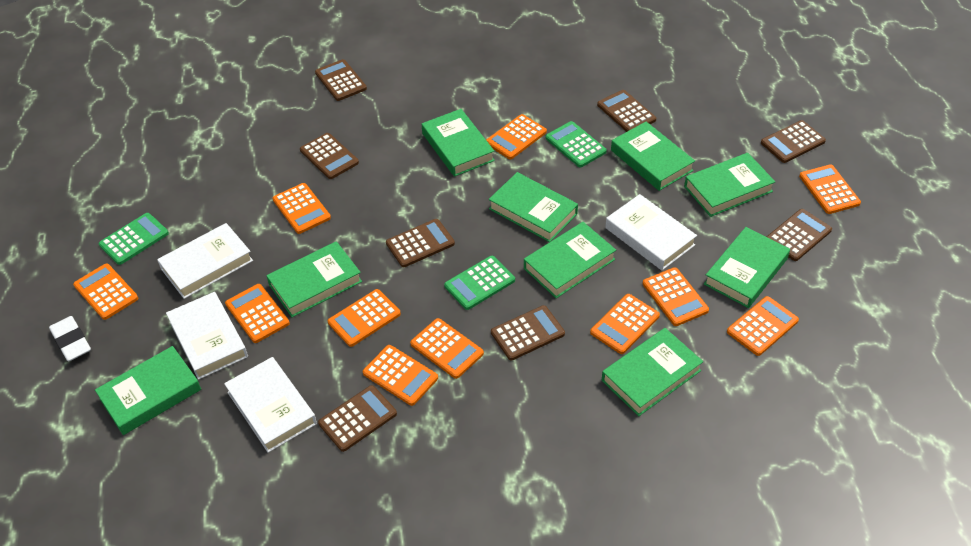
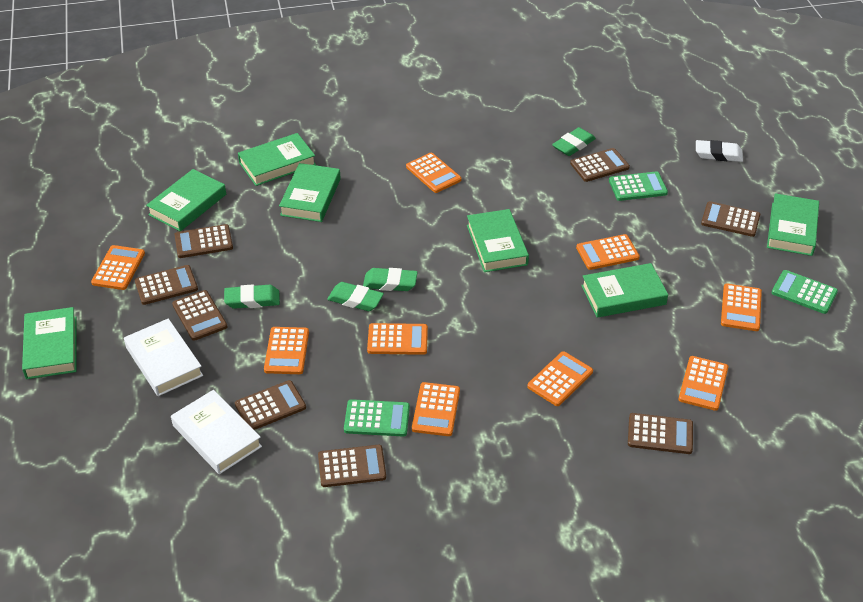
green book: [95,346,201,435] [266,241,362,317] [422,109,495,177] [489,172,578,242] [524,222,616,298] [602,328,703,416] [611,121,695,191] [684,153,775,217] [704,227,790,308] = 9 -> [22,307,77,379] [146,169,226,231] [238,133,316,186] [279,163,341,222] [467,209,529,272] [581,263,668,318] [767,193,819,256] = 7
green eraser: none = 0 -> [224,284,280,309] [327,282,384,311] [363,268,418,291] [552,127,596,156] = 4
orange calculator: [73,263,138,320] [225,284,290,343] [273,183,331,234] [328,289,401,347] [363,345,438,406] [410,318,484,379] [486,114,547,159] [590,294,660,354] [643,267,709,326] [727,296,799,356] [799,164,861,214] = 11 -> [91,245,145,290] [264,327,309,374] [367,323,428,355] [406,153,461,193] [412,382,460,436] [527,351,593,406] [576,234,640,270] [678,356,728,411] [721,284,762,331] = 9
white book: [157,223,253,299] [166,292,248,380] [224,357,317,453] [605,194,697,270] = 4 -> [124,318,203,396] [171,390,262,474] = 2

